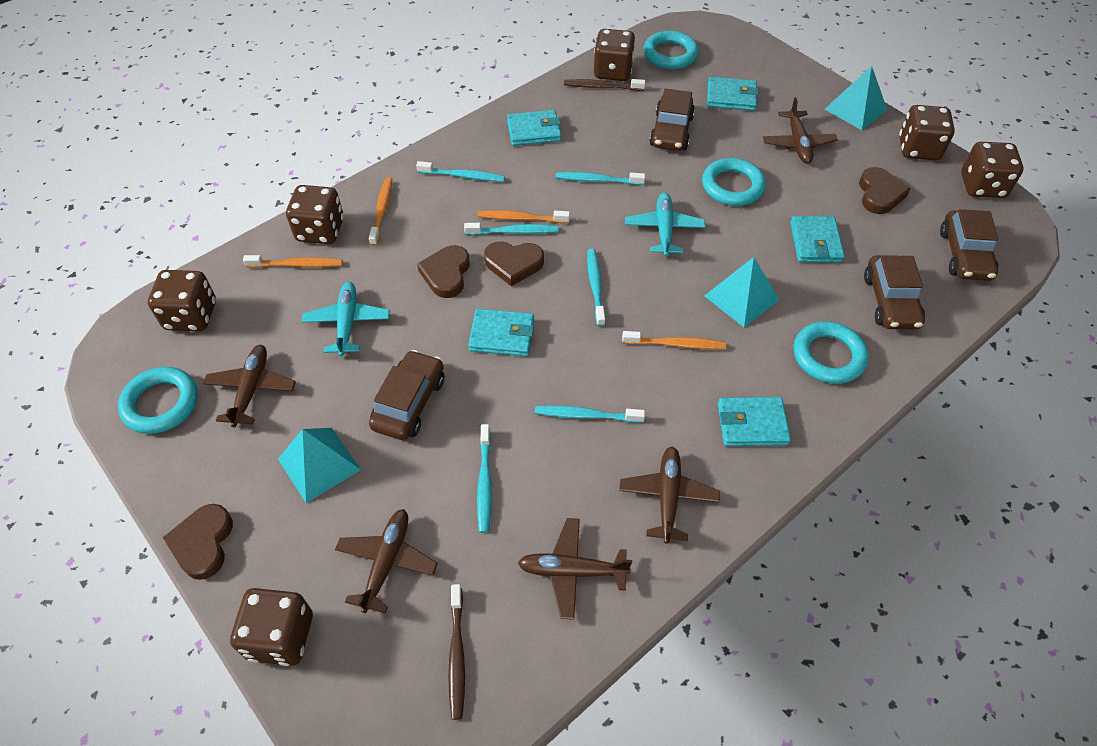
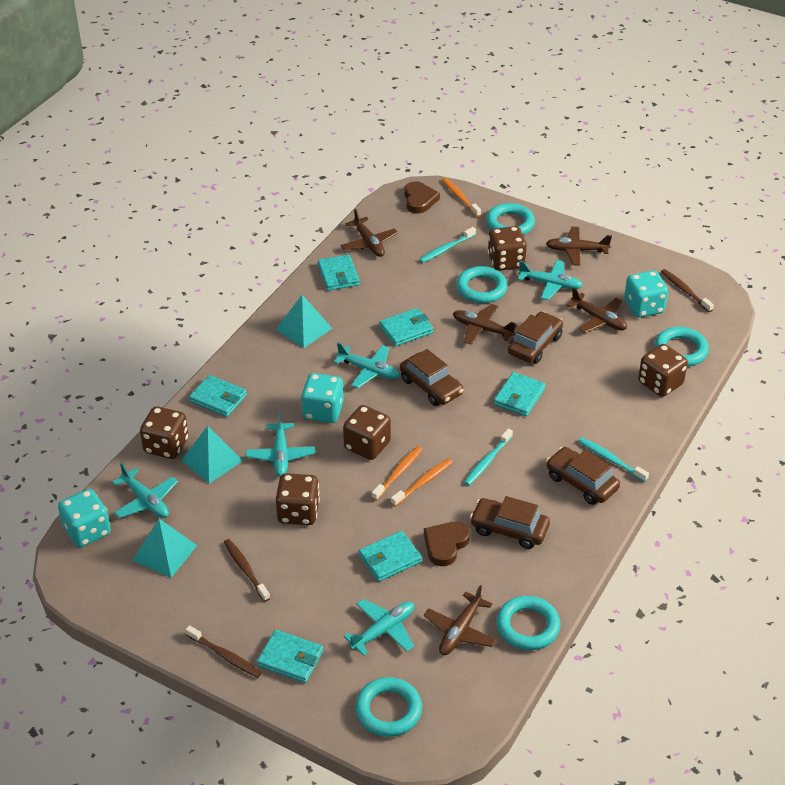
brown dice: [148,270,216,331] [230,588,313,666] [286,185,344,244] [594,29,635,81] [899,105,955,161] [961,142,1024,198] = 6 -> [140,406,188,459] [276,473,320,525] [343,405,391,460] [487,226,527,271] [638,344,688,397] = 5
brown heart: [163,504,233,580] [417,245,470,298] [484,241,544,286] [859,167,910,214] = 4 -> [404,181,440,214] [424,522,470,566] = 2
brown toothbrush: [448,584,465,720] [564,79,645,91] = 2 -> [185,625,262,678] [224,539,270,602] [661,269,714,312] = 3
orange toothbrush: [243,255,343,268] [369,177,392,246] [478,210,570,223] [622,331,726,349] = 4 -> [372,446,423,501] [391,458,453,506] [442,178,481,217] = 3
turquoise dice: none = 0 -> [58,489,111,547] [301,373,344,423] [624,271,668,318] = 3
turquoise plane: [302,282,390,356] [625,192,705,256] = 2 -> [113,463,178,518] [246,412,316,477] [334,343,400,388] [344,599,414,656] [518,260,583,300] = 5
turquoise ring: [118,367,198,434] [644,30,699,69] [702,158,766,206] [794,321,869,384] = 4 -> [355,677,422,737] [456,266,508,303] [486,203,535,235] [496,596,561,650] [655,327,709,366] = 5
turquoise toothbrush: [416,161,505,182] [464,223,558,235] [477,424,492,533] [535,405,645,422] [556,172,645,185] [587,248,605,326] = 6 -> [419,227,476,263] [464,429,513,485] [578,437,649,482] = 3
turquoise wallet: [468,309,534,356] [507,110,561,146] [707,77,759,111] [718,397,791,446] [790,216,845,263] = 5 -> [189,375,247,417] [257,630,323,683] [318,255,360,291] [359,531,422,582] [379,308,433,346] [494,372,545,416] = 6

